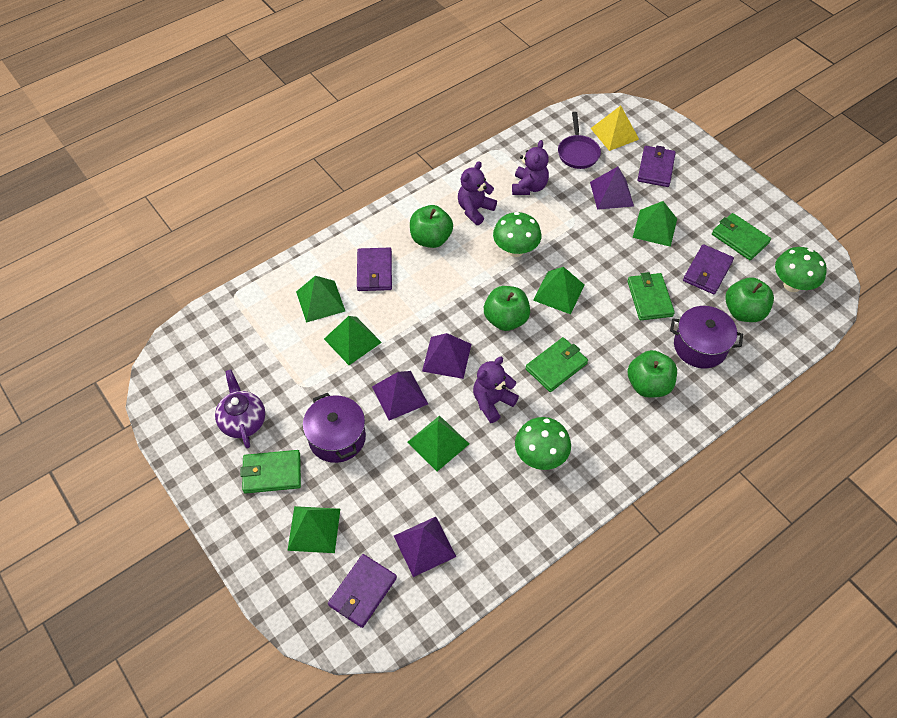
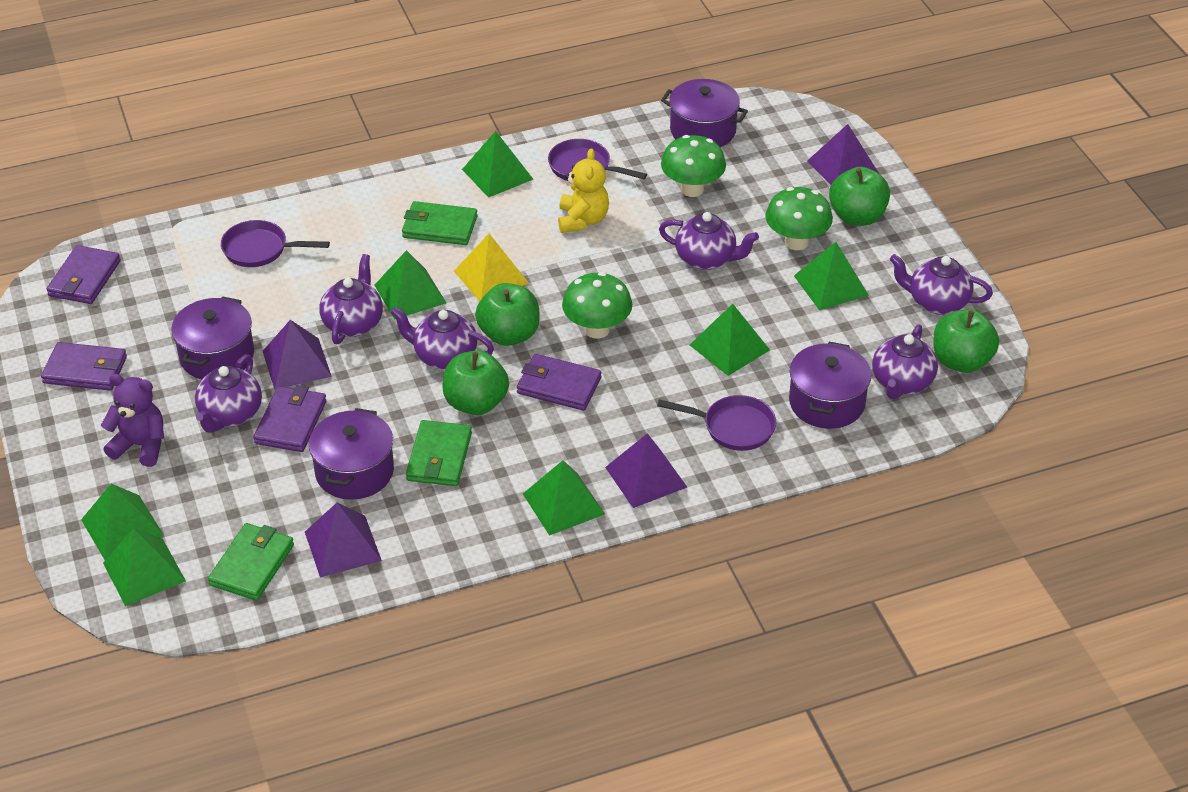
green pyramid: [287,506,340,553] [296,276,345,323] [324,316,382,365] [407,415,469,471] [533,267,585,314] [633,201,677,247] = 6 -> [81,484,164,560] [103,528,186,606] [374,250,446,320] [462,131,533,198] [523,460,605,536] [690,304,770,376] [794,242,869,310] = 7
green wallet: [240,450,301,494] [525,337,588,392] [627,272,675,320] [712,213,771,260] = 4 -> [208,523,294,601] [402,201,477,245] [406,420,472,486] = 3
purple pan: [558,112,601,169] = 1 -> [221,220,330,267] [548,139,647,181] [657,395,776,451] = 3
purple pot: [303,393,366,463] [670,306,743,368] = 2 -> [171,296,254,380] [309,408,394,500] [661,79,748,147] [789,342,872,429] = 4
purple teapot: [215,370,265,449] = 1 -> [195,355,262,433] [319,254,383,344] [391,307,494,369] [659,212,759,270] [872,324,938,399] [889,254,993,315] = 6
purple teddy bear: [458,161,497,225] [473,357,519,423] [512,140,549,195] = 3 -> [101,374,164,467] = 1
yellow teddy bear: none = 0 -> [558,148,609,233] = 1

